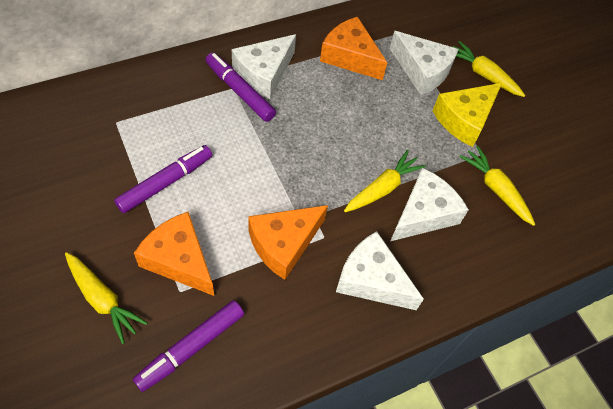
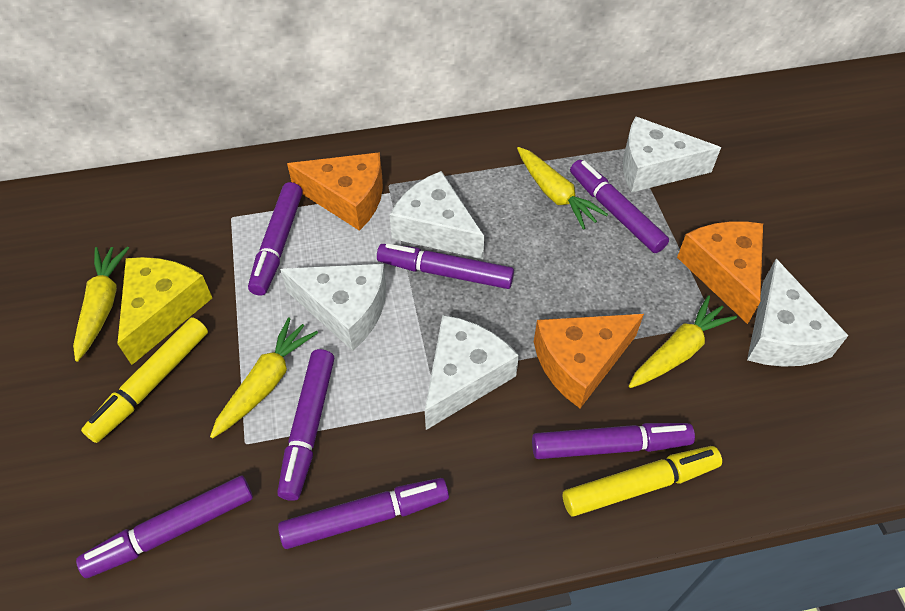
purple marker: [114,145,212,213] [133,300,244,392] [206,53,276,122] = 3 -> [76,475,253,578] [248,182,303,296] [277,349,334,501] [278,478,449,549] [377,243,514,289] [532,423,695,459] [570,160,669,253] = 7
white cheese: [232,34,296,99] [336,231,424,310] [390,31,459,95] [390,168,469,241] = 4 -> [280,264,386,351] [390,171,484,259] [425,315,519,430] [623,117,721,193] [747,259,849,367] = 5
yellow marker: none = 0 -> [81,317,208,443] [563,446,722,517] = 2

